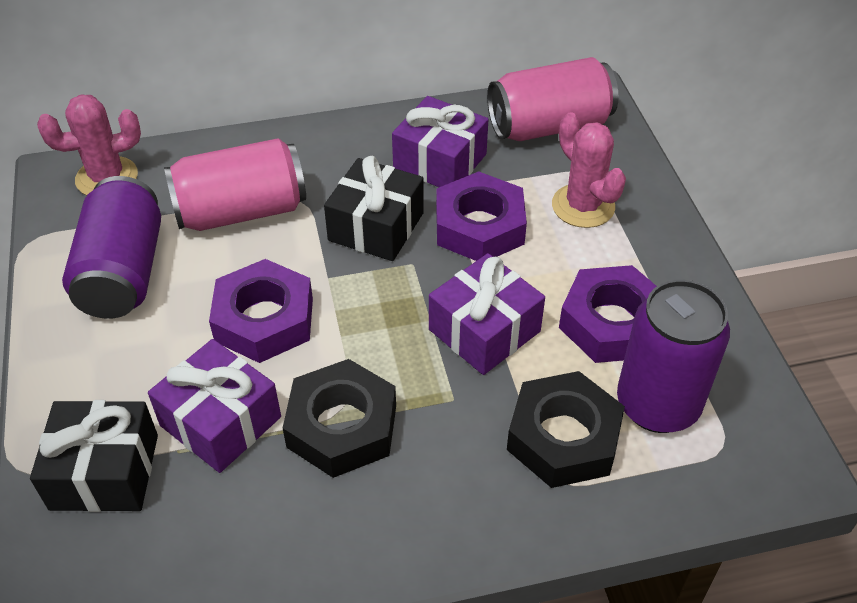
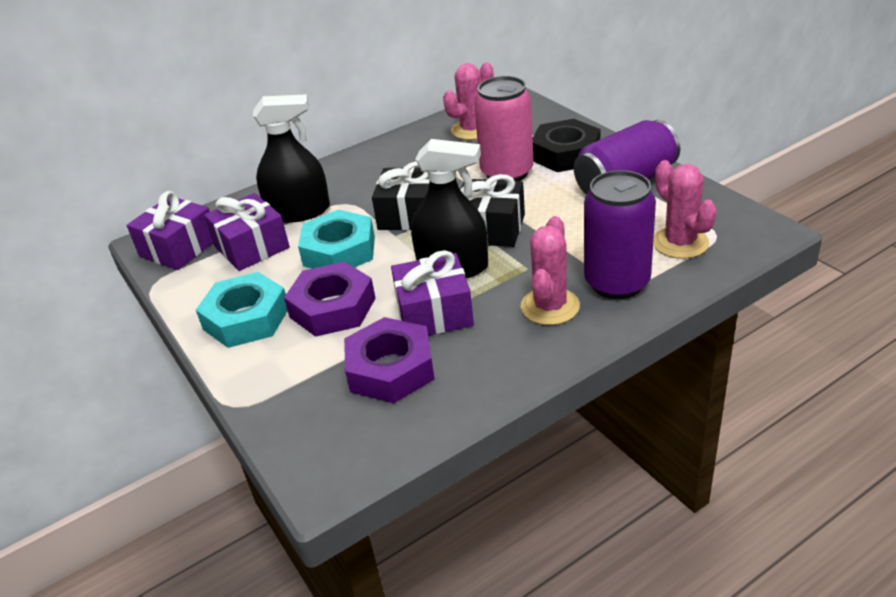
black nut: [283,359,396,478] [507,371,625,488] = 2 -> [533,119,600,172] = 1
black spray bottle: none = 0 -> [253,94,330,223] [411,139,488,278] = 2
pink cactus: [37,95,141,195] [552,112,626,228] = 2 -> [443,62,494,140] [520,216,580,325] [653,160,717,259] = 3
pink can: [164,138,306,231] [487,57,618,141] = 2 -> [474,76,534,181] = 1
purple nut: [209,259,313,363] [436,171,527,261] [559,265,657,363] = 3 -> [284,262,376,337] [344,317,435,403] = 2
turquoise nut: none = 0 -> [196,272,288,348] [298,210,375,269] = 2

